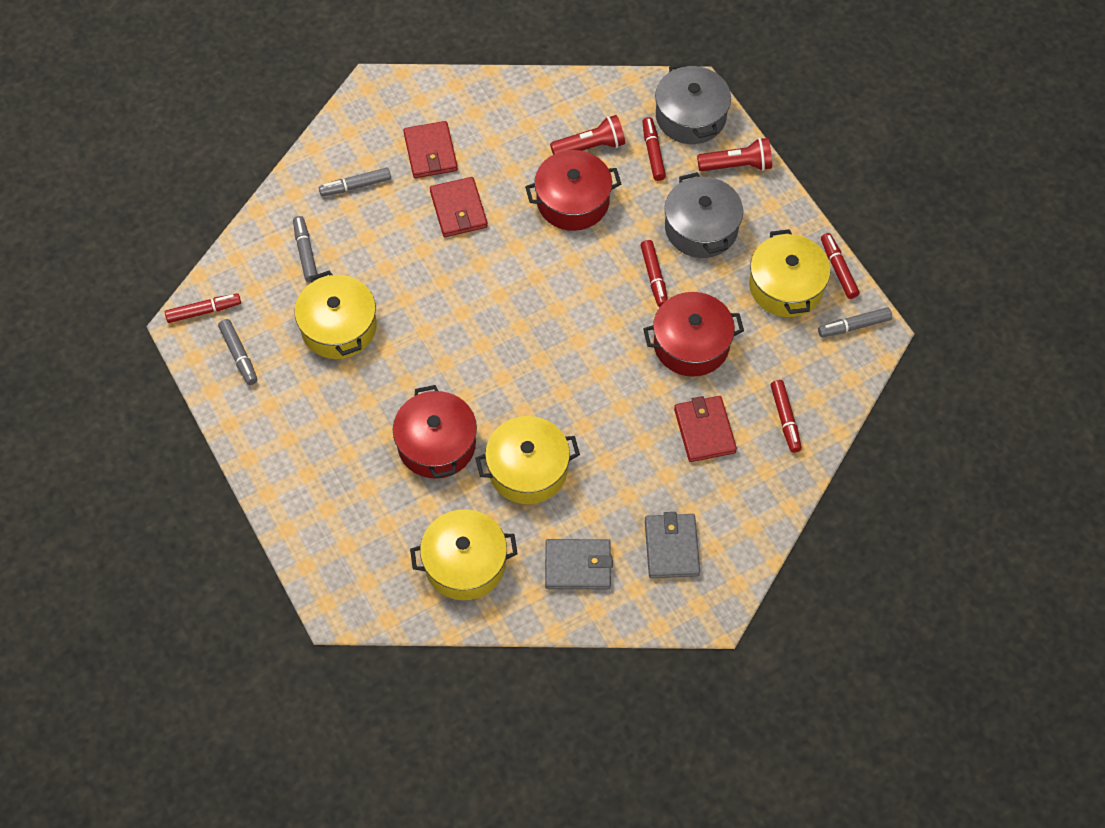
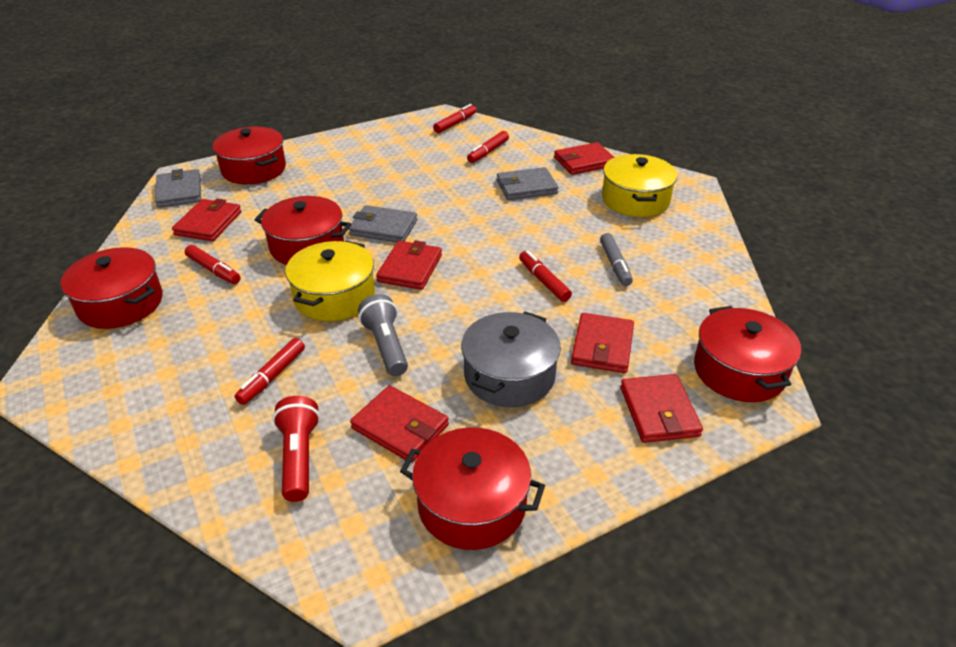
grey flashlight: none = 0 -> [358,294,408,376] = 1
grey marker: [218,319,257,385] [293,216,317,282] [319,168,391,197] [818,307,892,337] = 4 -> [600,233,633,286] = 1
grey pot: [655,62,731,144] [665,172,743,258] = 2 -> [461,312,561,407] = 1
grey wallet: [545,539,613,589] [645,512,700,578] = 2 -> [155,169,201,208] [349,205,417,243] [497,167,559,200] = 3
red flashlight: [550,115,625,155] [697,138,772,172] = 2 -> [273,396,320,502] = 1
red pot: [393,385,477,479] [525,150,621,231] [643,292,744,377] = 3 -> [61,247,163,329] [213,127,286,184] [255,196,351,265] [400,427,545,550] [694,306,801,402] = 5
red wallet: [403,121,458,178] [430,177,488,237] [674,396,737,462] = 3 -> [172,199,241,241] [350,385,449,463] [376,240,442,290] [554,142,615,175] [571,313,634,373] [620,374,703,443] = 6
yellow pot: [295,271,377,359] [410,509,518,600] [475,416,580,504] [749,229,831,317] = 4 -> [285,241,375,321] [602,154,677,217] = 2

